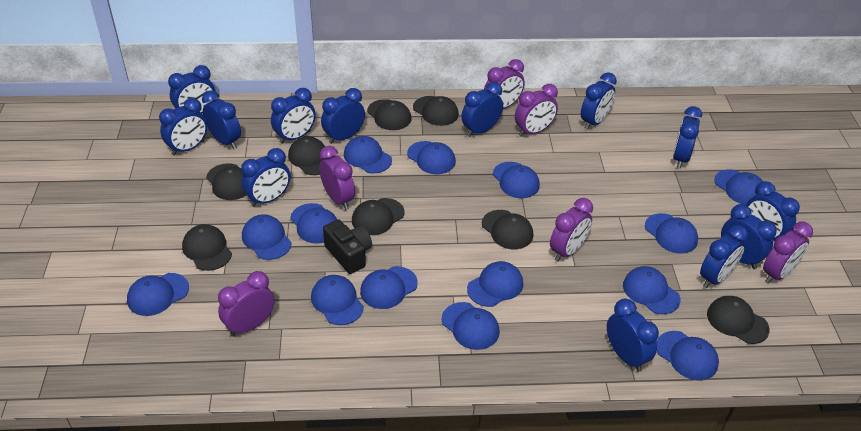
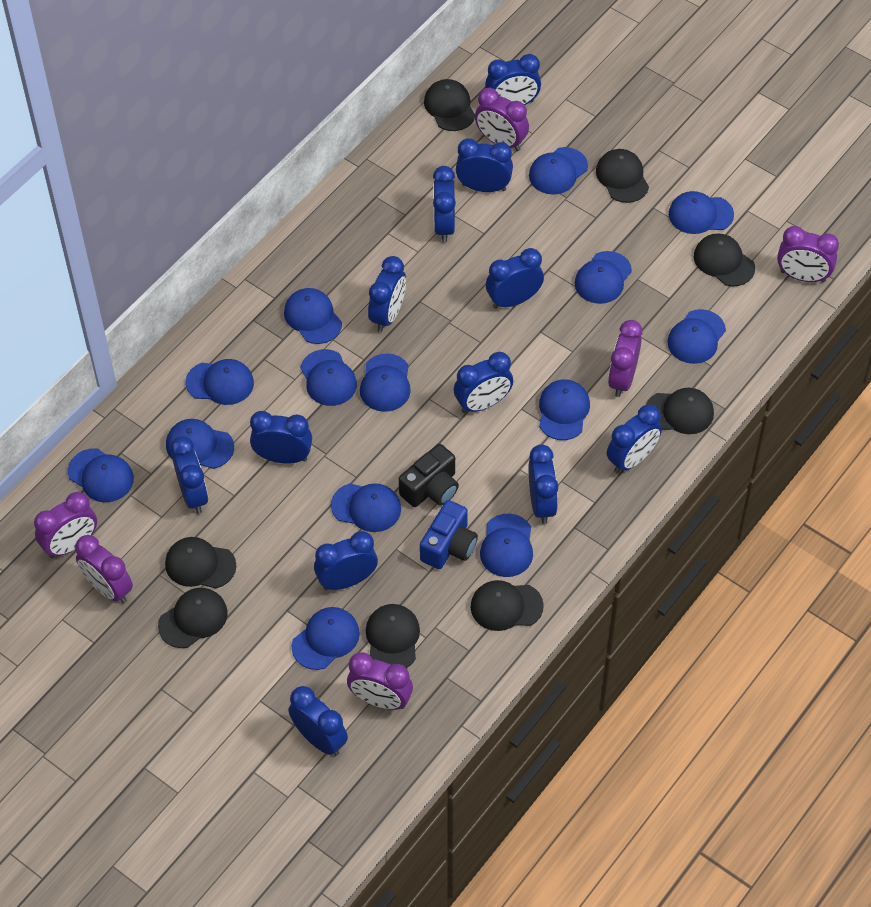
blue camera: none = 0 -> [420,500,478,569] = 1
blue clock: [159,98,207,156] [168,65,216,114] [202,90,241,149] [241,148,290,207] [271,88,316,144] [321,88,365,144] [461,82,503,137] [581,72,617,130] [607,299,659,372] [673,106,702,168] [700,225,748,288] [721,204,777,269] [746,181,800,242] = 13 -> [170,436,208,514] [250,411,312,464] [288,686,348,756] [314,531,378,590] [368,256,406,332] [433,166,456,242] [454,352,513,413] [456,138,513,192] [485,54,541,105] [486,248,544,309] [528,444,558,524] [607,405,662,473] = 12

